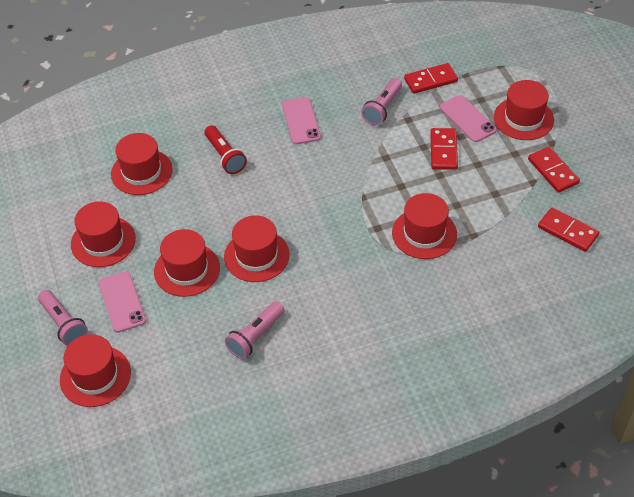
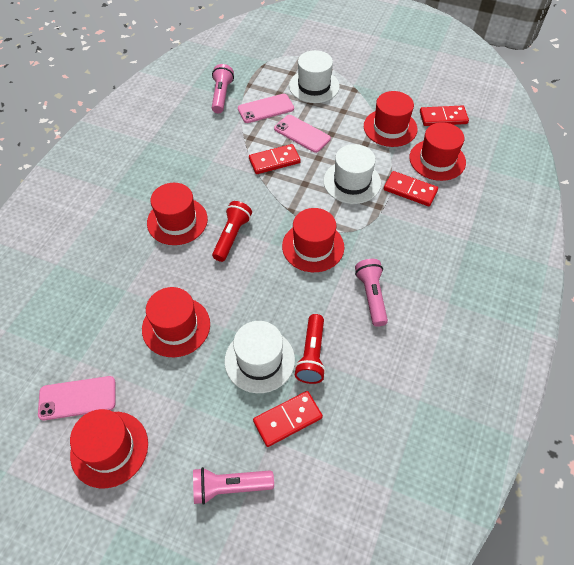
red flashlight: [204,125,247,174] = 1 -> [212,201,252,262] [294,314,326,384] = 2
red hat: [60,334,131,407] [71,201,136,267] [111,133,173,195] [154,229,220,297] [224,215,290,282] [392,193,457,259] [494,80,554,140] = 7 -> [70,409,148,488] [142,287,210,357] [147,183,208,245] [282,208,344,272] [364,91,418,147] [409,122,466,181] = 6
white hat: none = 0 -> [225,321,295,393] [289,50,340,103] [323,144,381,204] = 3

